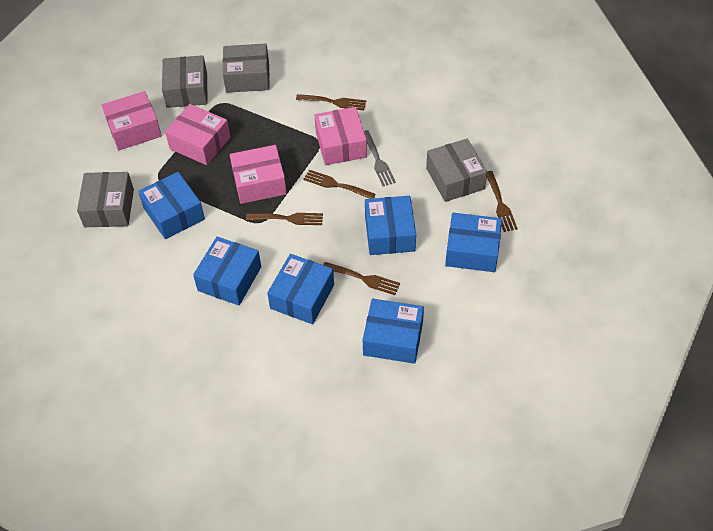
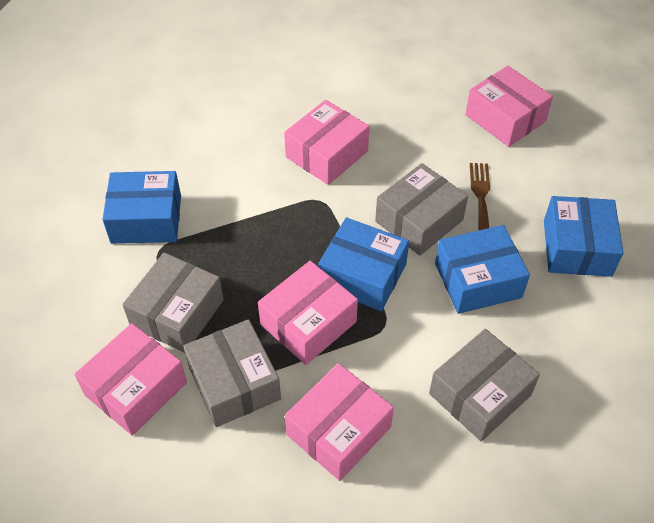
blue box: [138,172,205,239] [193,237,261,305] [267,254,334,324] [363,299,424,364] [365,196,416,255] [445,213,502,272] = 6 -> [102,171,181,244] [318,217,409,311] [435,225,530,314] [544,196,623,277] = 4
brown fork: [246,213,323,225] [296,94,366,111] [303,170,376,199] [323,262,400,295] [487,171,518,232] = 5 -> [470,163,490,231] = 1
grey fork: [364,130,396,186] = 1 -> none = 0
pink box: [102,91,162,150] [165,104,230,165] [230,145,287,204] [314,107,367,165] = 4 -> [74,323,187,436] [258,261,358,365] [284,100,369,185] [285,363,394,481] [465,66,553,147] = 5

